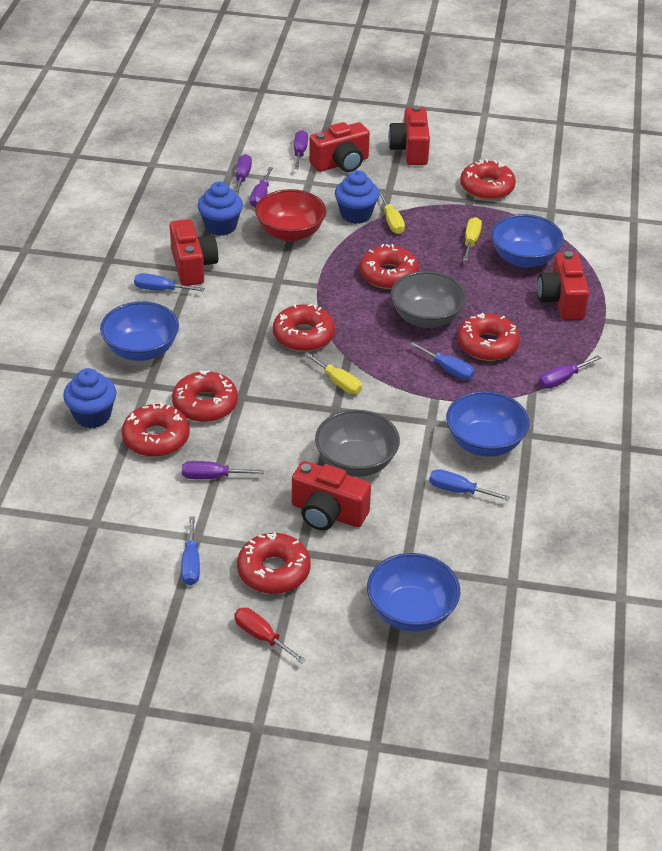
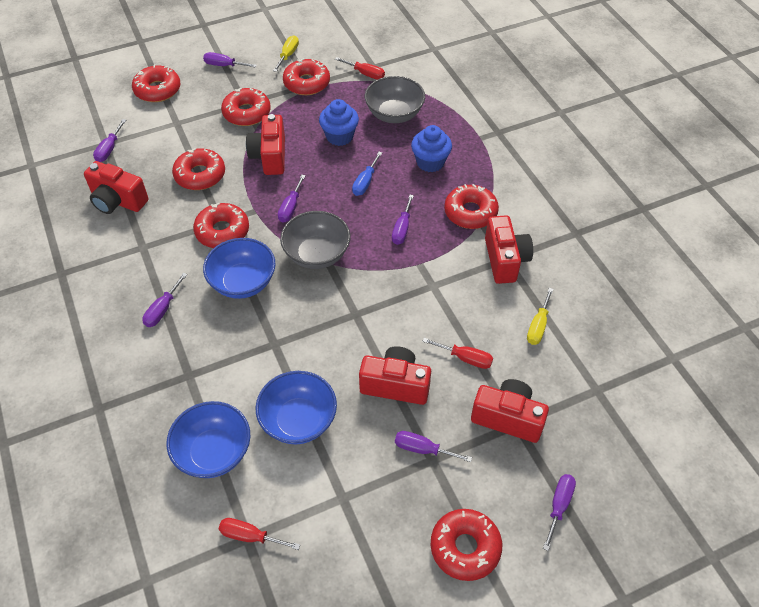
blue bowl: [100,301,179,361] [367,553,460,632] [446,391,530,457] [491,214,564,268] = 4 -> [167,401,250,478] [203,238,275,299] [256,371,337,444] = 3
blue cupcake: [63,368,116,428] [198,182,243,236] [335,170,379,224] = 3 -> [319,99,359,146] [411,125,452,172] = 2
blue screwdriver: [134,273,205,292] [181,517,200,585] [410,342,475,380] [429,469,510,501] = 4 -> [352,152,382,196] = 1
purple screwdriver: [182,461,264,479] [235,154,252,195] [250,167,273,208] [294,130,308,169] [539,355,601,389] = 5 -> [93,119,126,162] [142,273,187,327] [203,52,257,68] [278,175,306,223] [392,195,414,245] [395,431,472,462] [543,474,576,551] = 7
red bowl: [255,189,326,242] = 1 -> none = 0
red screwdriver: [234,608,306,664] = 1 -> [219,518,300,550] [335,57,385,80] [422,338,493,369] = 3
yellow screwdriver: [304,352,362,394] [379,191,405,234] [463,217,482,261] = 3 -> [273,35,299,72] [527,288,553,345] = 2

